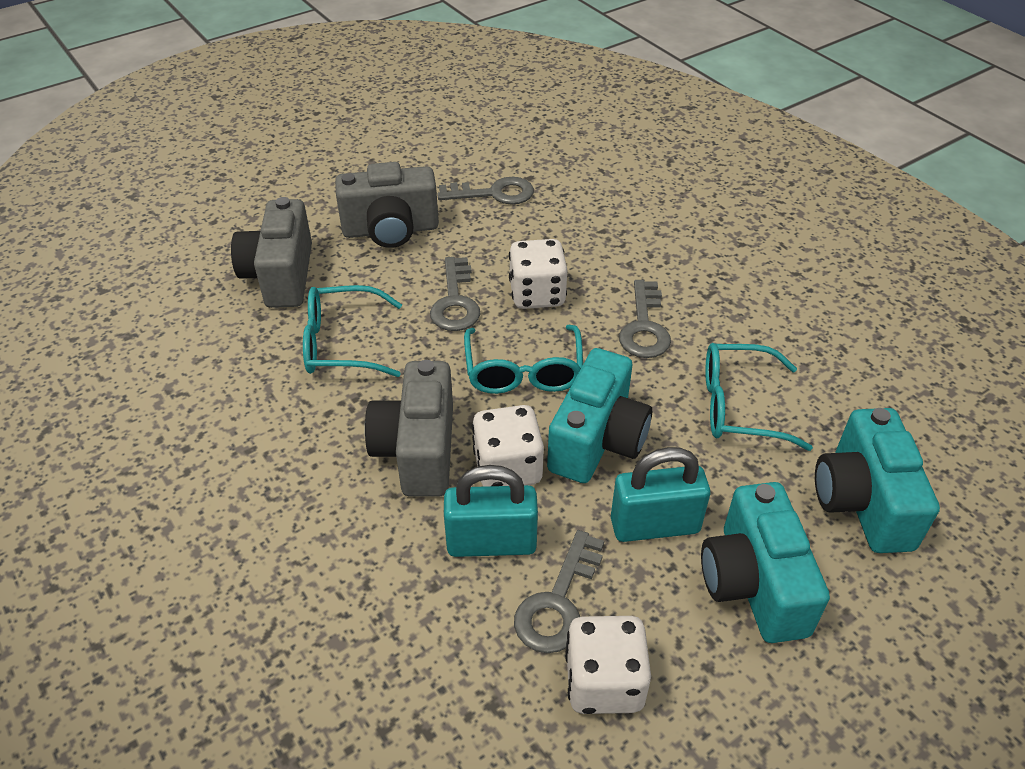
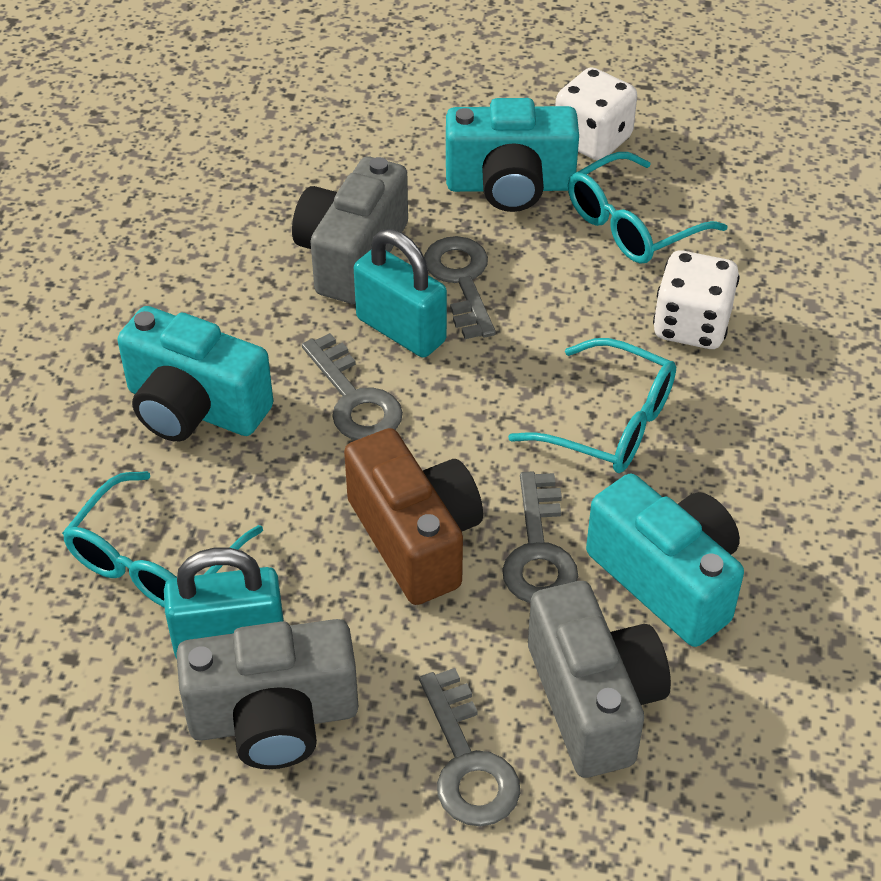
brown camera: none = 0 -> [344,428,483,605] = 1
white dice: [472,405,544,487] [509,239,567,309] [565,616,651,714] = 3 -> [555,67,637,160] [653,250,740,349] = 2

